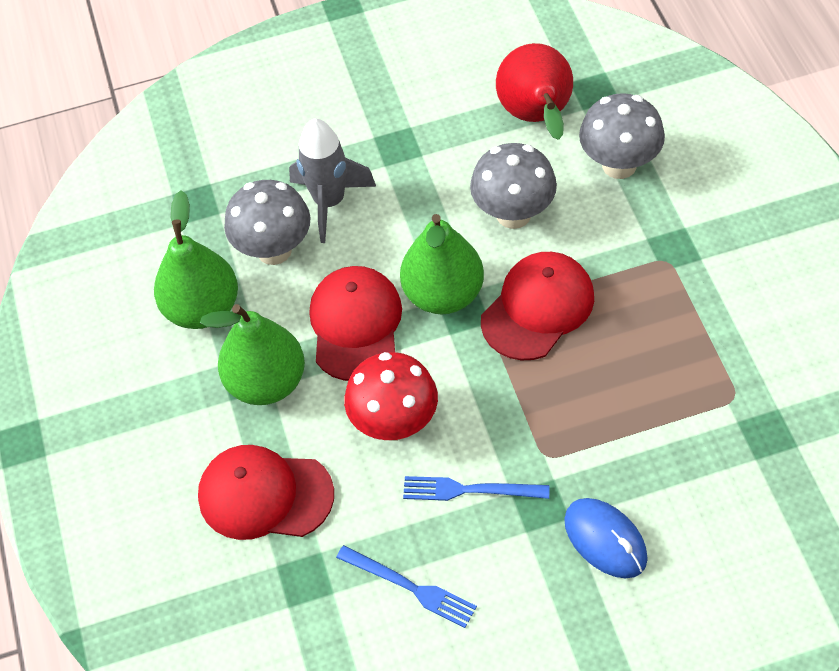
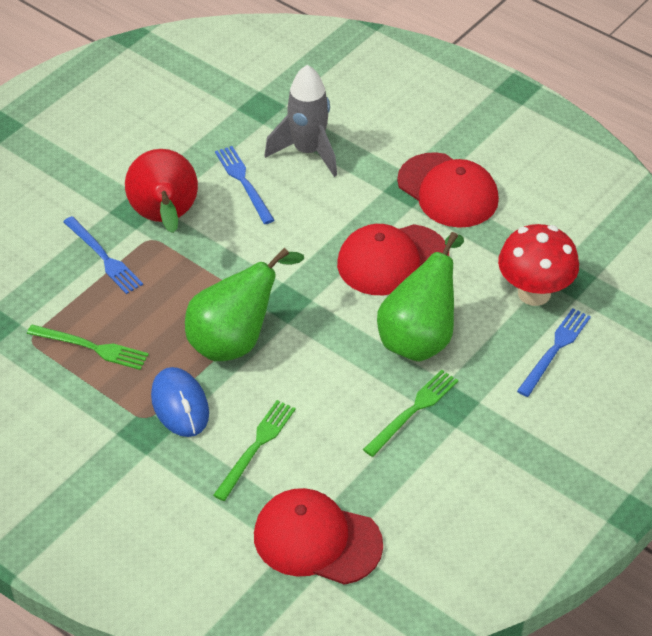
blue fork: [336,545,477,628] [403,476,550,501] = 2 -> [63,216,143,294] [215,146,275,224] [517,308,591,397] = 3
green fork: none = 0 -> [27,324,149,370] [213,400,296,501] [363,370,458,457] = 3
green pear: [154,190,238,329] [200,304,305,405] [400,214,484,314] = 3 -> [185,248,304,361] [377,232,464,362] = 2
grey mushroom: [224,180,311,265] [470,143,557,229] [579,93,665,179] = 3 -> none = 0

